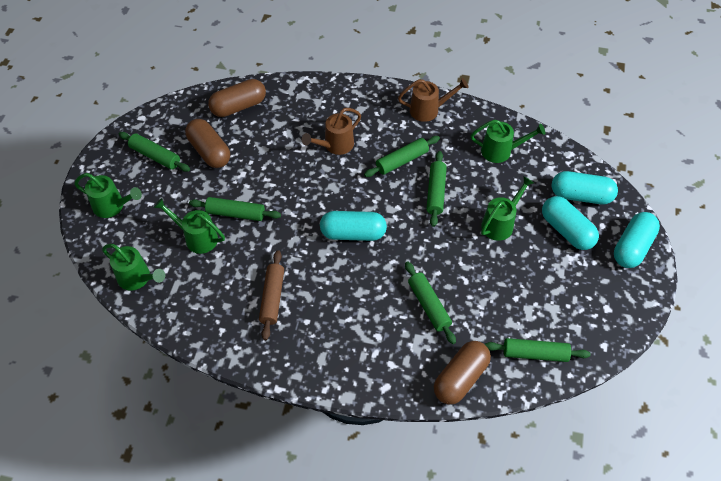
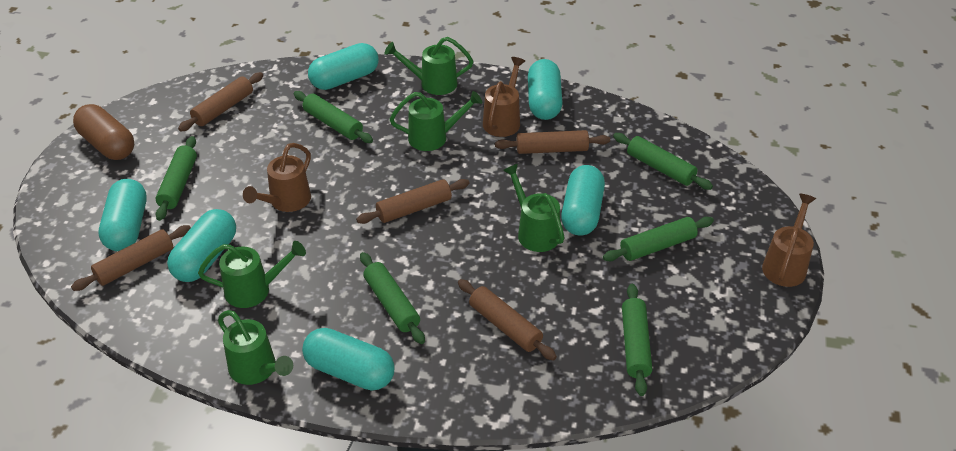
brown capsule: [185,119,230,168] [208,79,266,117] [434,341,491,404] = 3 -> [73,104,134,160] = 1
brown rolling pin: [259,250,284,340] = 1 -> [71,225,191,291] [178,72,263,131] [356,179,470,224] [458,279,557,361] [495,130,610,154] = 5
brown watering can: [302,108,361,155] [398,78,469,122] = 2 -> [243,143,311,212] [483,57,525,137] [762,194,816,287] = 3
turquoise capsule: [320,211,387,241] [542,196,599,250] [552,171,618,204] [614,212,660,268] = 4 -> [99,179,147,251] [167,209,236,282] [302,328,395,391] [308,43,379,90] [528,59,563,120] [561,165,605,235] = 6

